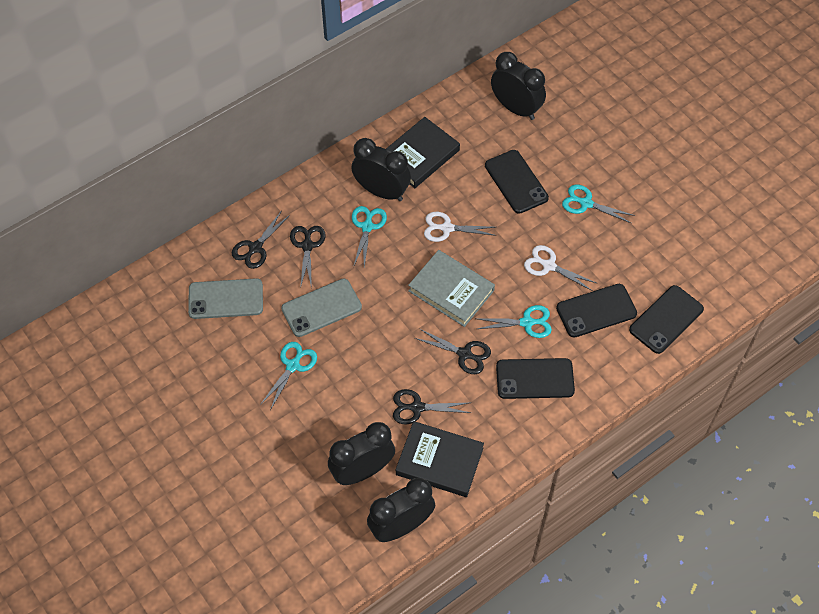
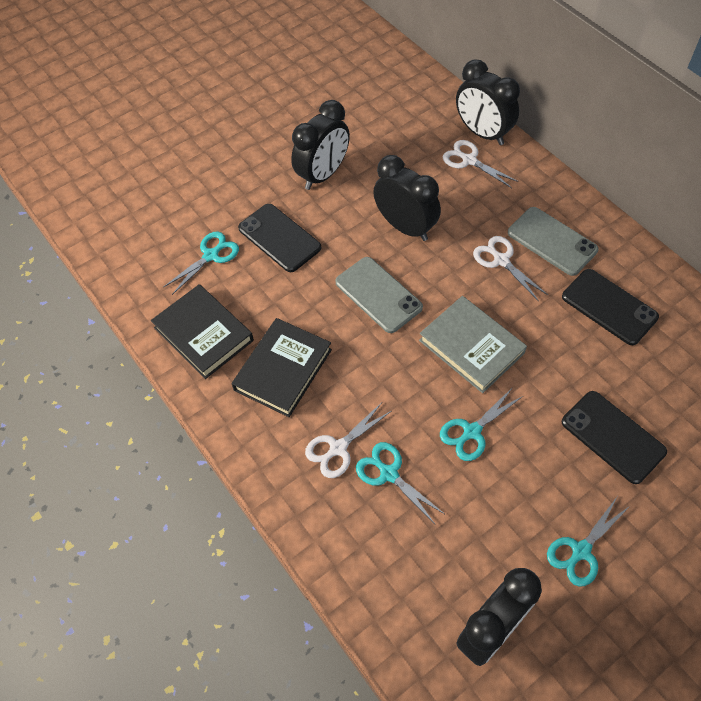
black phone: [485,150,549,214] [496,358,575,399] [556,284,637,337] [629,285,704,354] = 4 -> [238,204,321,272] [562,269,659,345] [562,391,667,484] = 3
black scissors: [232,210,290,269] [290,226,326,289] [393,389,471,424] [415,329,491,374] = 4 -> none = 0
white scissors: [424,212,497,242] [524,245,596,291] = 2 -> [305,403,391,478] [443,140,519,188] [473,236,548,301] = 3

